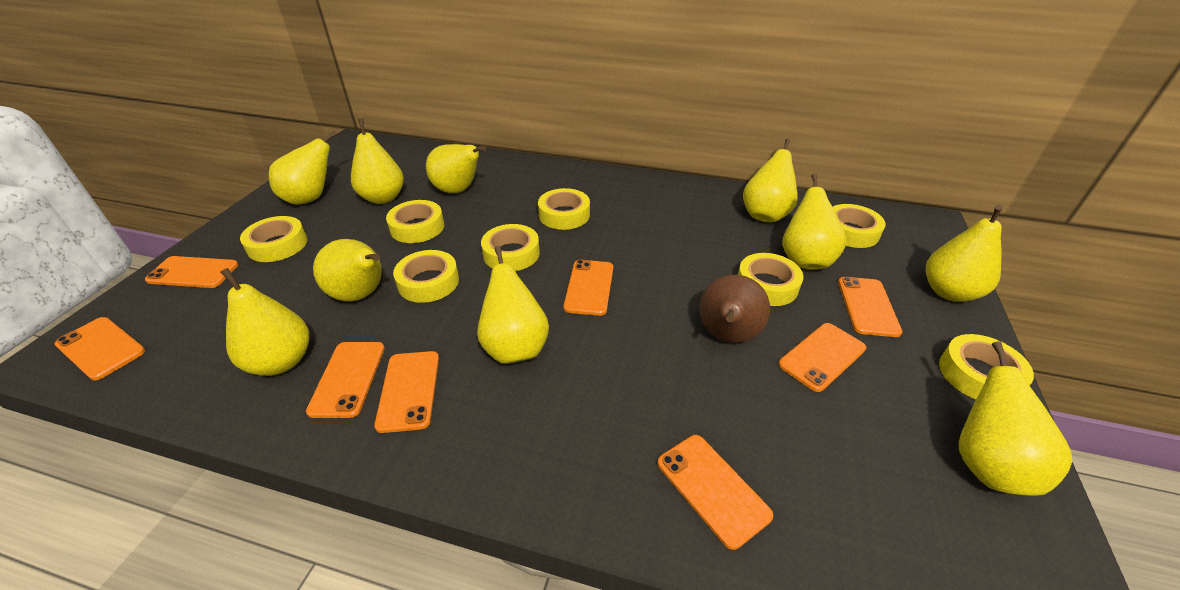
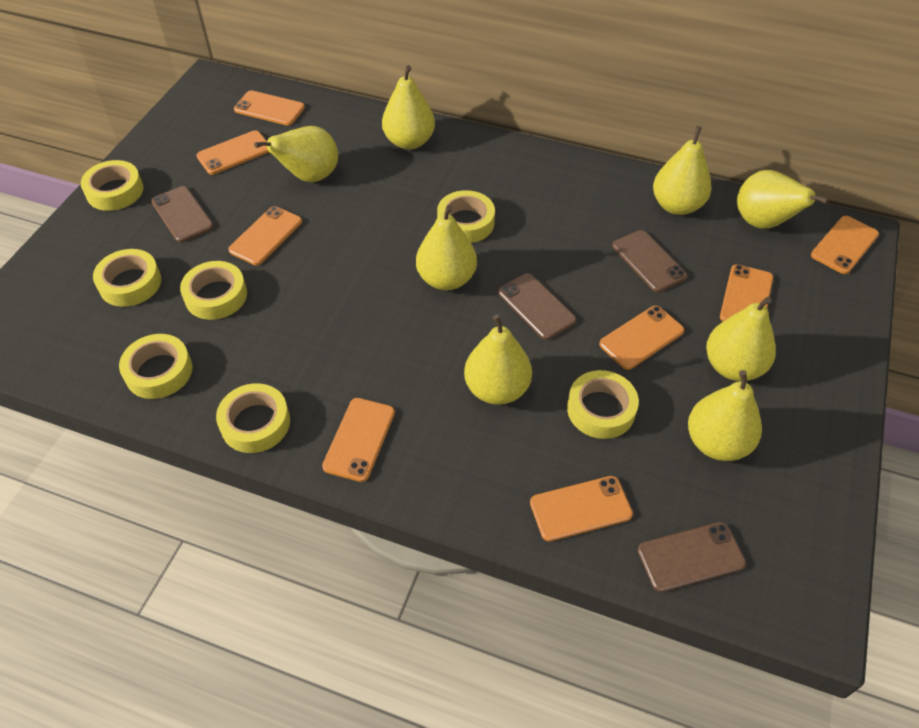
brown pear: [700,275,770,343] = 1 -> none = 0
brown phone: none = 0 -> [151,186,214,242] [498,273,576,340] [612,230,687,292] [638,522,746,592] = 4
yellow pear: [220,268,309,376] [269,131,338,205] [313,239,382,302] [351,118,404,204] [426,144,486,193] [477,246,549,364] [743,139,798,222] [782,173,846,270] [926,205,1003,302] [959,341,1073,496] = 10 -> [254,126,338,182] [382,65,435,150] [416,205,477,290] [464,314,532,405] [653,126,712,215] [688,370,762,461] [706,297,776,381] [737,170,829,229] = 8
yellow tape: [240,216,307,262] [386,200,444,243] [393,250,459,303] [481,224,540,271] [538,188,590,230] [738,253,803,306] [833,204,886,248] [939,334,1034,399] = 8 -> [81,160,143,211] [93,249,161,307] [119,334,192,399] [180,261,247,320] [216,383,290,453] [437,190,495,243] [567,370,639,439] = 7

